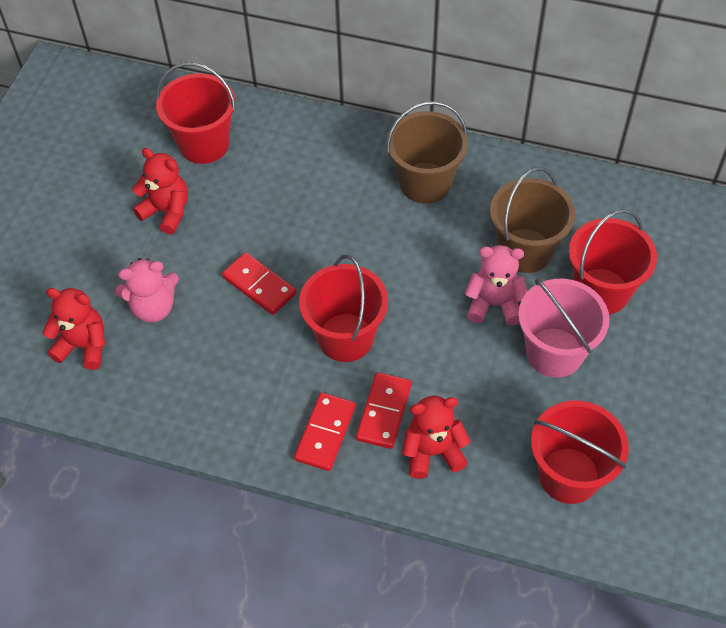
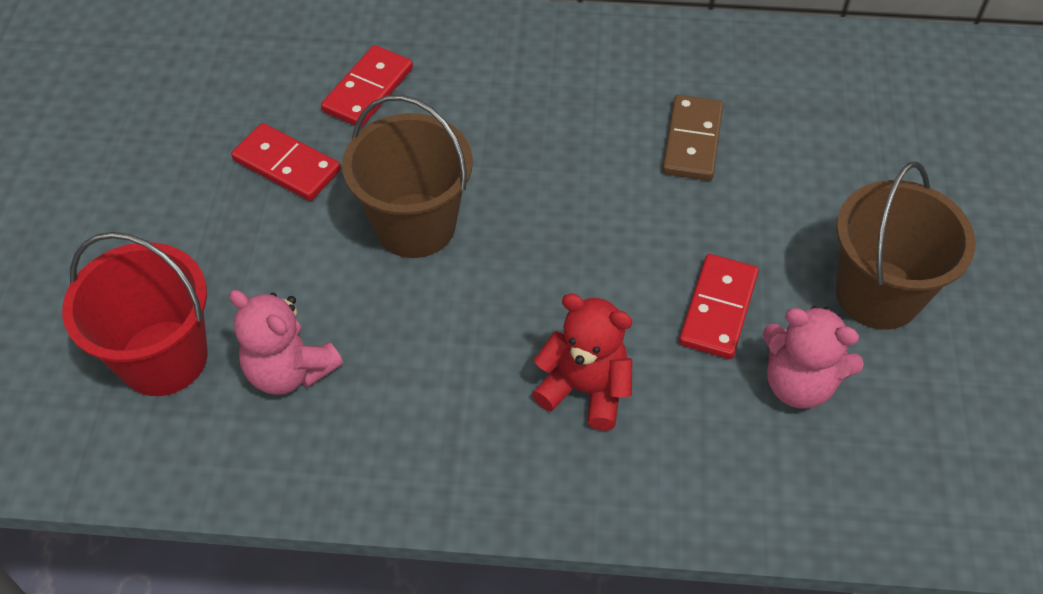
brown domino: none = 0 -> [662,95,723,181] = 1
pink bucket: [518,278,610,378] = 1 -> none = 0
red bucket: [156,62,236,164] [299,255,388,362] [531,401,629,504] [569,209,657,314] = 4 -> [62,232,208,396] = 1
red teddy bear: [42,288,105,370] [132,148,188,235] [402,396,471,479] = 3 -> [532,293,632,431] = 1

